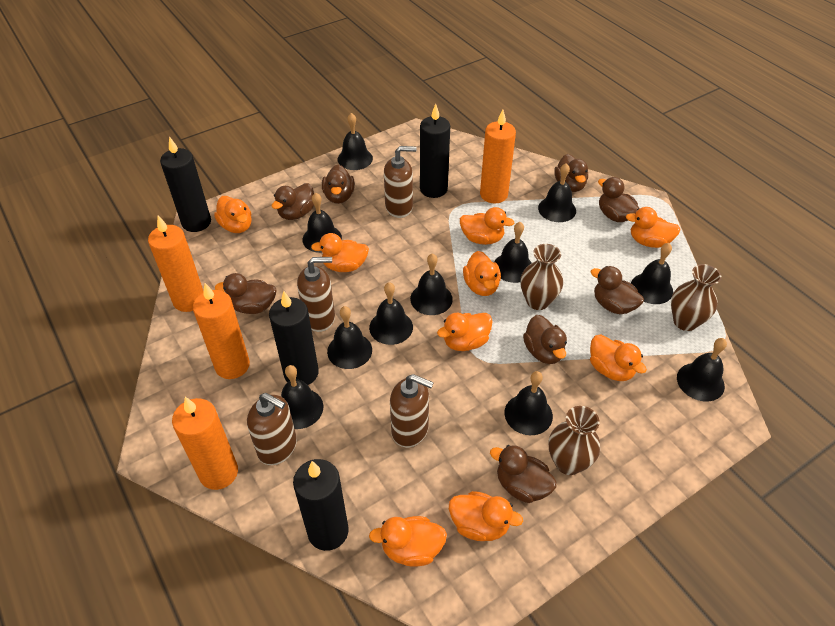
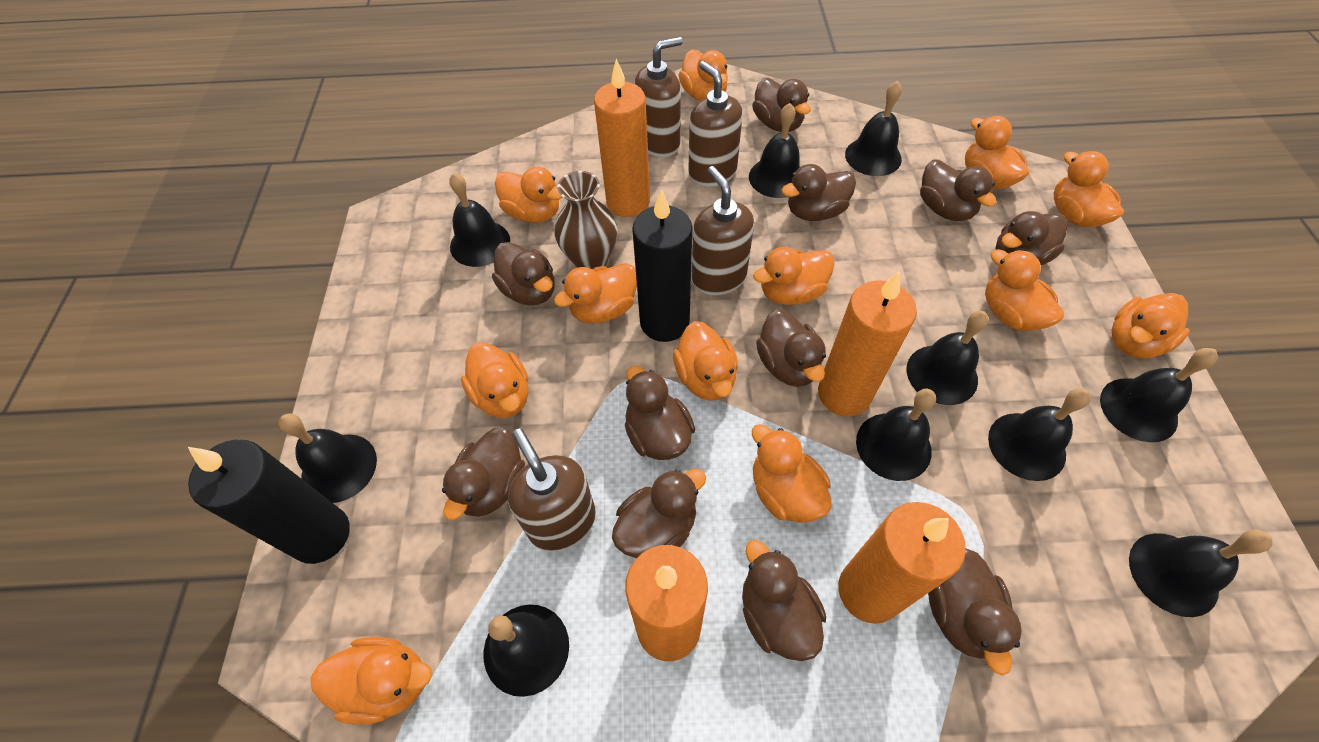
black bell: [281,365,323,429] [303,193,342,253] [327,306,372,369] [338,113,373,170] [369,282,413,345] [410,253,453,315] [494,222,532,283] [504,371,553,435] [538,163,576,222] [631,243,673,304] [677,338,727,402] = 11 -> [278,414,377,503] [449,173,510,267] [484,605,569,697] [749,103,800,198] [845,81,902,176] [856,388,936,481] [906,311,989,405] [988,388,1091,481] [1100,348,1218,442] [1129,530,1272,617] = 10
black candle: [160,136,211,232] [269,291,319,385] [293,459,349,551] [420,104,450,198] = 4 -> [188,440,350,564] [632,189,692,342] = 2
brown duck: [215,273,277,314] [271,183,314,220] [322,165,355,204] [490,445,557,503] [523,315,567,364] [554,154,588,192] [591,266,644,314] [598,177,639,222] = 8 -> [442,428,525,520] [492,242,555,305] [612,469,706,558] [625,366,695,460] [742,540,826,661] [752,78,811,132] [756,309,826,387] [782,164,856,221] [920,160,997,221] [928,548,1022,676] [995,211,1068,265] = 11
brown vase: [520,244,563,310] [549,406,600,475] [671,264,721,331] = 3 -> [554,171,618,269] = 1
orange duck: [214,196,252,233] [311,233,369,272] [369,516,447,567] [437,313,493,351] [449,491,523,541] [460,207,514,245] [463,251,501,296] [590,334,647,381] [626,207,681,248] = 9 -> [310,637,432,725] [461,342,529,418] [495,167,563,223] [554,263,637,323] [673,321,738,401] [679,49,728,101] [752,424,831,523] [753,247,835,305] [965,116,1029,189] [985,249,1064,331] [1054,151,1124,227] [1112,293,1190,358] = 12

